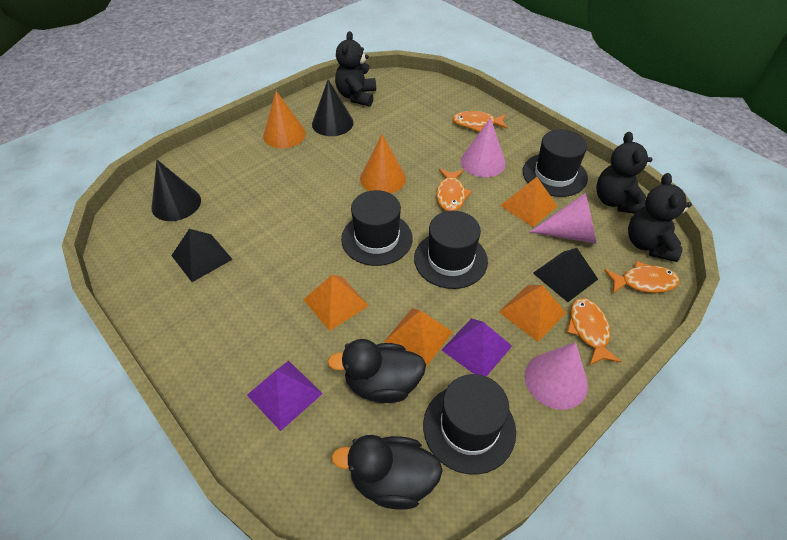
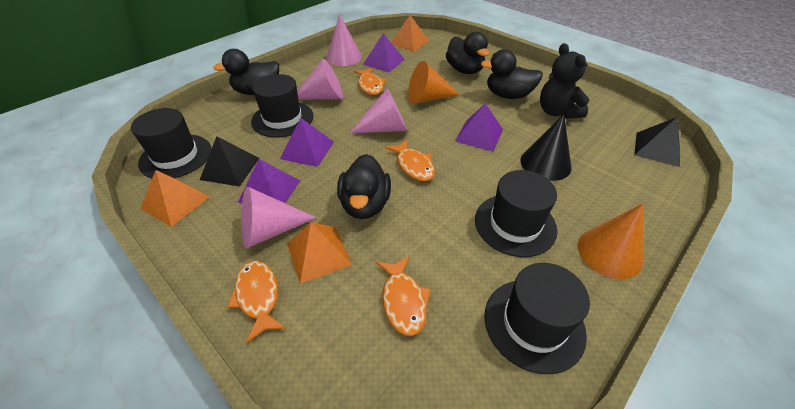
black cone: [152,160,201,221] [312,80,354,136] = 2 -> [520,114,572,181] = 1
black duck: [327,339,426,403] [331,435,443,510] = 2 -> [213,49,279,95] [337,154,391,219] [446,32,489,74] [481,49,543,99] = 4
black teddy bear: [335,31,376,107] [596,132,652,214] [628,173,692,262] = 3 -> [540,43,589,119] = 1
orange pyramid: [303,275,369,331] [384,308,452,367] [499,285,566,342] [500,177,558,227] = 4 -> [140,170,210,227] [287,222,352,284] [391,15,429,52] = 3
pink cone: [461,118,506,177] [525,342,588,410] [530,193,597,244] = 3 -> [241,187,317,248] [297,59,343,100] [326,14,362,66] [349,88,407,134] = 4
purple pyramid: [247,361,323,431] [442,318,512,377] = 2 -> [238,159,300,203] [280,118,334,167] [363,33,405,72] [455,103,503,152] = 4

